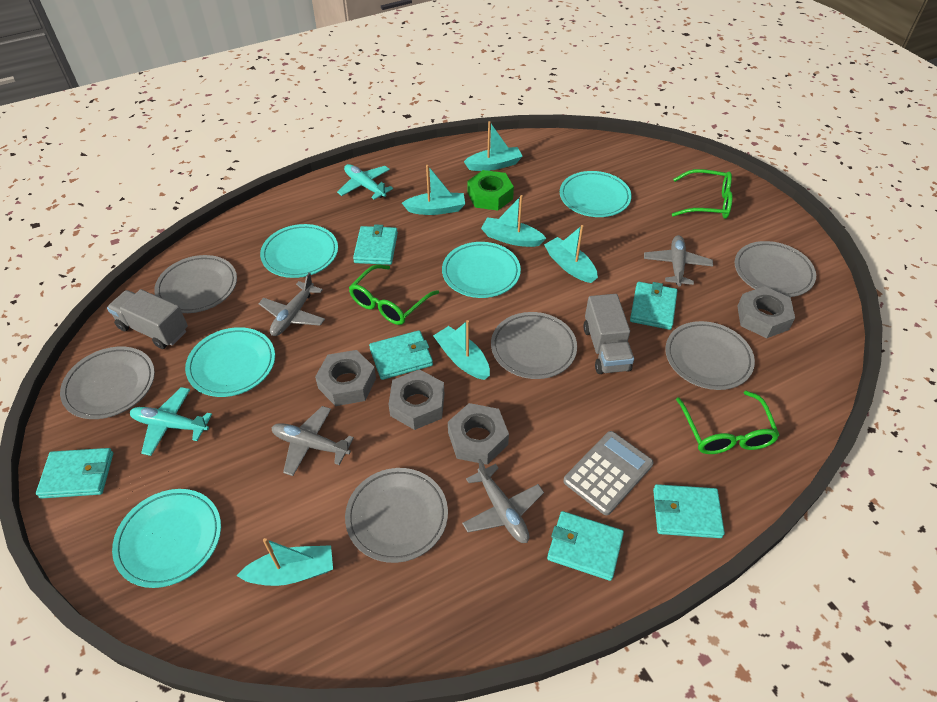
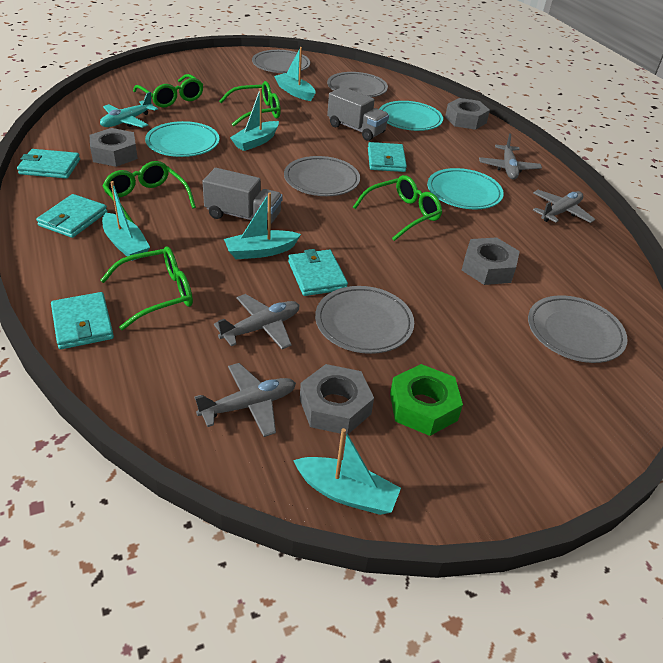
green glasses: [349,264,439,325] [672,169,733,219] [676,391,780,454] = 3 -> [100,246,193,330] [102,161,196,224] [133,74,203,107] [219,81,281,126] [353,175,442,241] = 5
grey calculator: [563,431,654,515] = 1 -> none = 0
grey plate: [60,347,155,419] [154,255,237,313] [345,468,448,563] [491,312,577,379] [665,321,755,390] [735,241,816,297] = 6 -> [252,50,310,73] [284,156,360,196] [315,286,414,354] [327,72,388,97] [528,295,628,363] = 5
turquoise boat: [237,538,333,586] [402,165,465,215] [433,320,490,380] [464,121,523,171] [481,195,546,247] [544,225,598,283] = 6 -> [102,181,150,261] [224,192,301,259] [230,88,279,151] [274,47,315,101] [293,428,401,515] = 5
turquoise plane: [130,387,212,456] [337,164,393,200] = 2 -> [100,92,158,128] = 1
turquoise plate: [112,489,221,588] [185,327,275,397] [260,224,338,278] [442,242,521,298] [560,171,631,217] = 5 -> [145,121,219,157] [379,101,443,131] [427,168,504,209] = 3
turquoise wallet: [36,448,113,499] [353,224,398,265] [369,330,433,380] [547,511,624,581] [630,282,677,330] [653,484,725,538] = 6 -> [17,149,80,179] [36,194,107,238] [51,292,114,349] [288,249,348,296] [368,142,407,172] = 5

